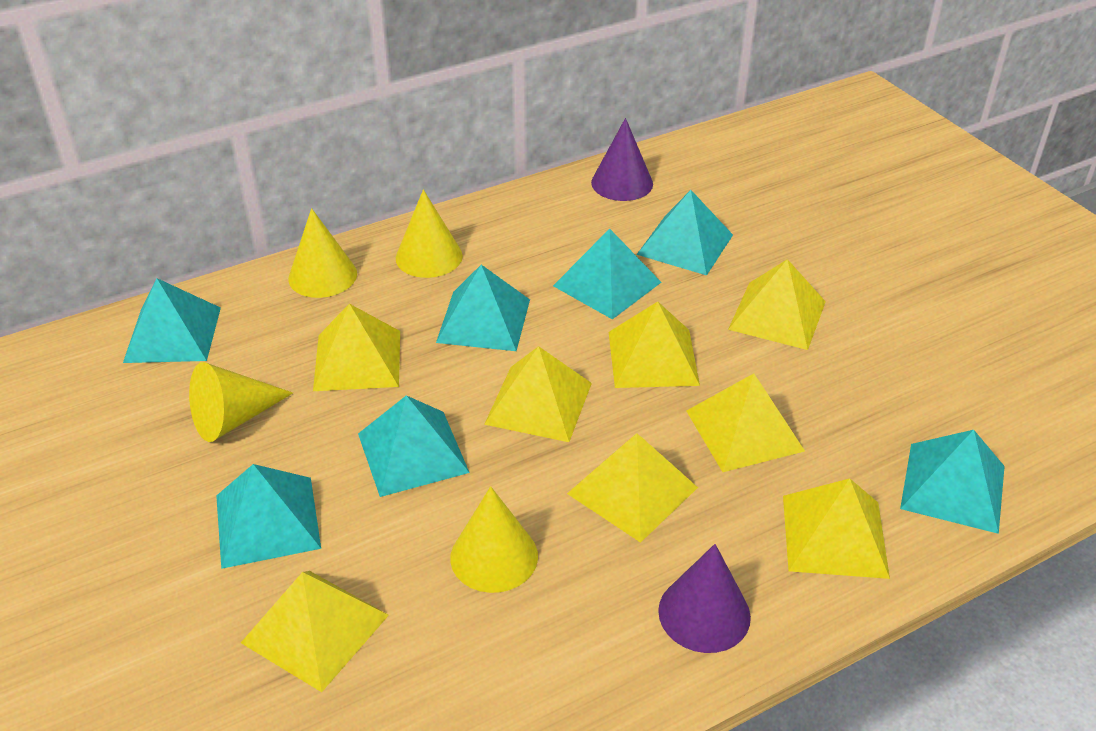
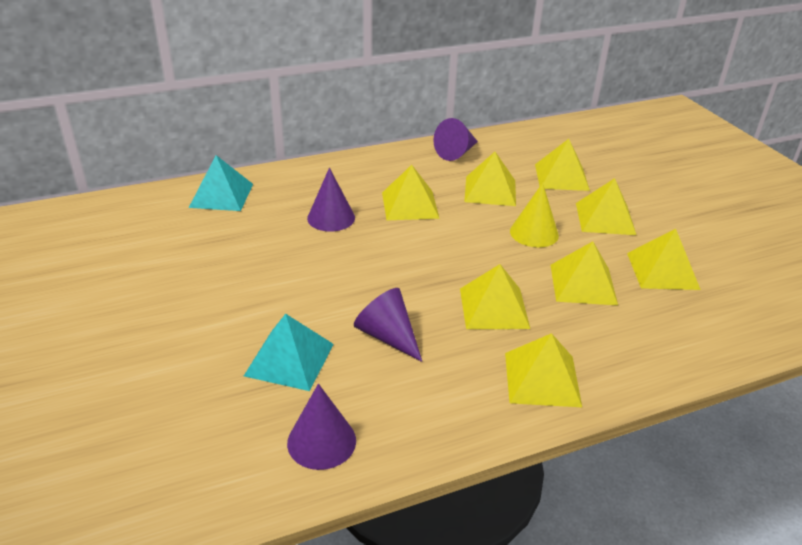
purple cone: [591,118,653,201] [658,544,751,653] = 2 -> [287,384,356,470] [307,168,355,232] [354,288,422,362] [433,118,478,161] = 4
turquoise pyramid: [123,278,221,363] [216,464,321,569] [358,395,470,497] [436,265,530,351] [553,229,661,319] [636,190,733,275] [900,430,1005,534] = 7 -> [189,155,253,211] [244,314,334,391] = 2
yellow cone: [189,362,293,442] [288,208,357,298] [396,190,463,278] [450,486,538,593] = 4 -> [510,183,559,247] = 1

